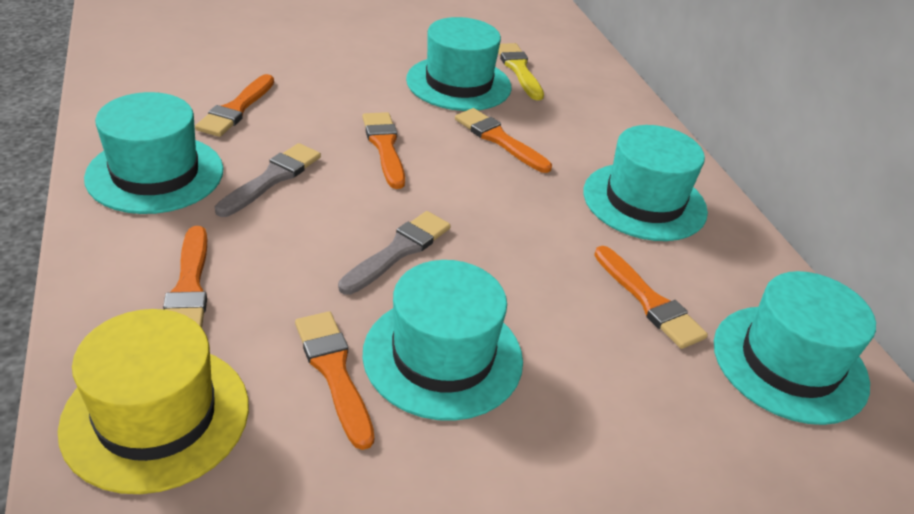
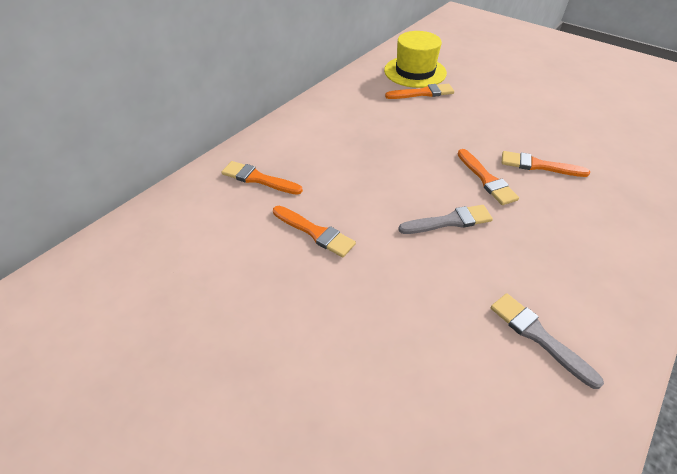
orange brush: [163,226,207,328] [195,74,274,137] [295,311,374,450] [362,112,405,189] [455,108,552,173] [594,246,708,349] = 6 -> [221,161,303,195] [273,206,356,258] [385,84,454,99] [458,149,519,205] [502,151,590,177] = 5
turquoise hat: [84,92,224,214] [362,260,523,421] [406,17,511,111] [583,125,708,241] [714,271,876,425] = 5 -> none = 0
yellow brush: [498,43,544,100] = 1 -> none = 0

